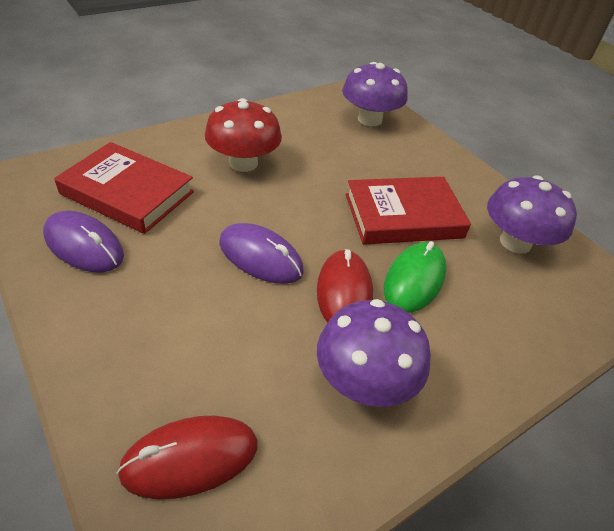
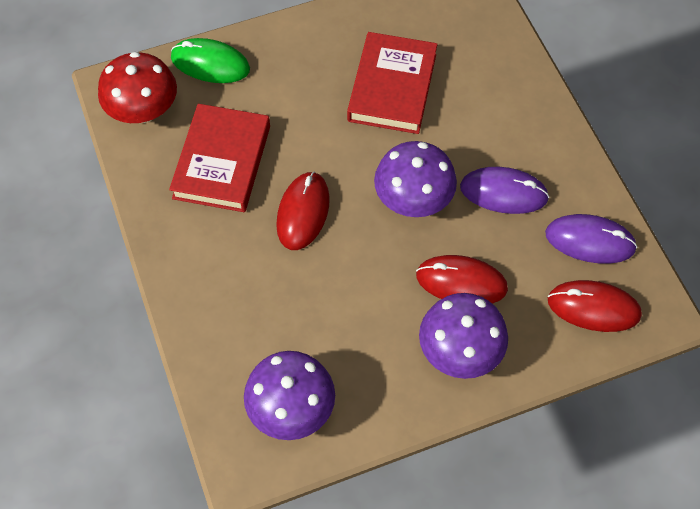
red mouse: [117,416,257,499] [317,249,373,322] = 2 -> [276,171,330,250] [416,255,508,304] [548,280,642,332] = 3

